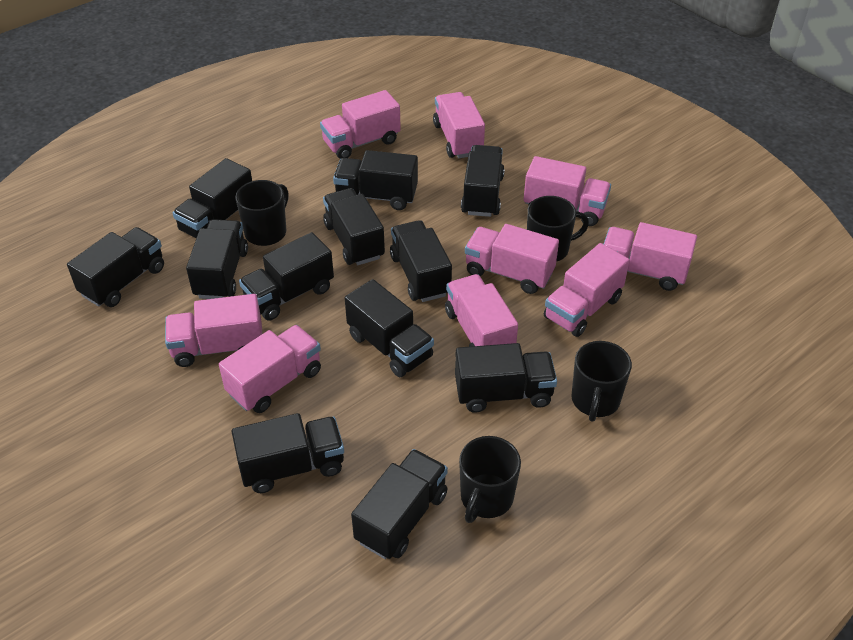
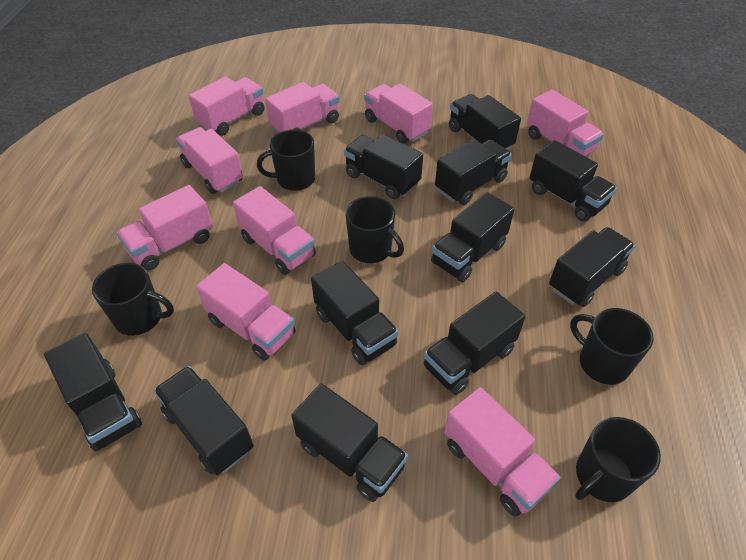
black mug: [235,180,289,246] [459,436,521,523] [527,196,589,262] [572,341,632,422] = 4 -> [92,263,174,336] [257,129,315,191] [345,196,404,263] [570,308,654,385] [575,417,661,502] = 5
black truck: [67,227,164,307] [173,158,252,238] [186,219,248,299] [231,413,344,493] [239,232,334,320] [323,188,385,265] [333,150,418,210] [345,279,434,377] [351,449,448,559] [390,220,452,302] [455,343,557,413] [461,145,505,217] = 12 -> [44,333,142,452] [154,366,253,475] [291,383,408,502] [311,261,399,365] [344,134,423,199] [424,292,525,395] [431,192,514,282] [435,139,512,205] [449,94,521,150] [529,140,617,221] [549,227,635,307] = 11

